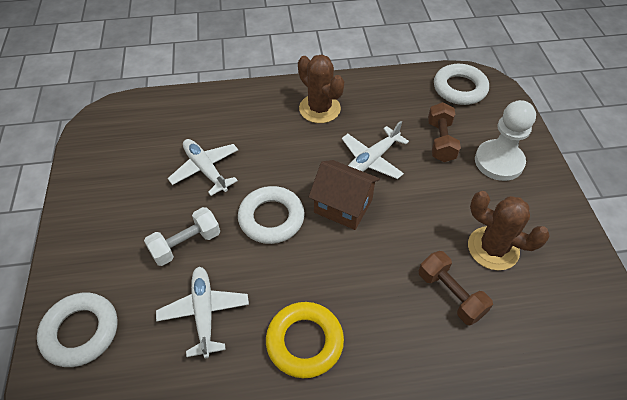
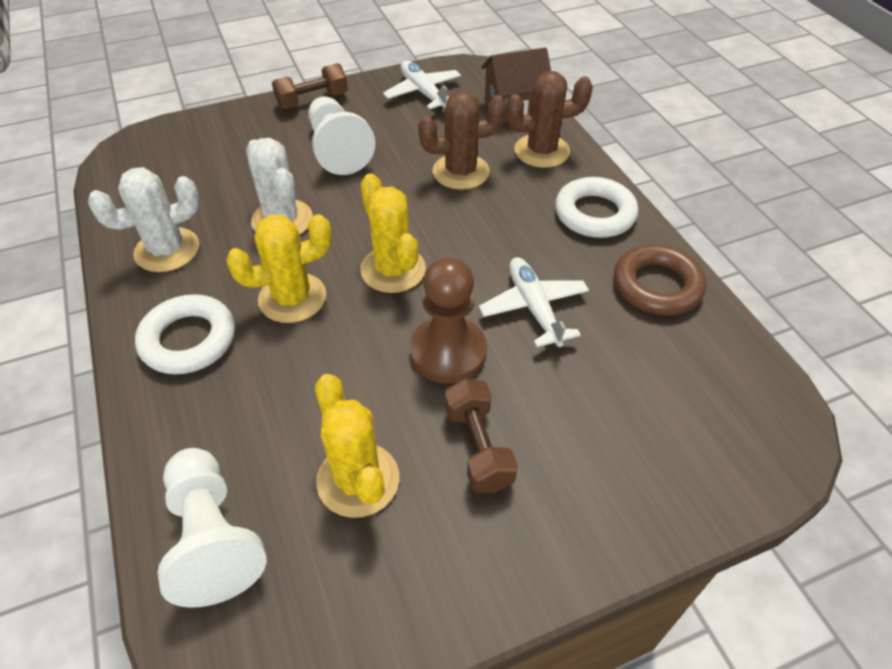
brown pawn: none = 0 -> [410,257,487,384] = 1
brown ring: none = 0 -> [614,244,706,316] = 1
white cactus: none = 0 -> [88,167,200,272] [246,138,313,235] = 2
white dumbbell: [144,207,220,266] = 1 -> none = 0
white pawn: [475,100,536,181] = 1 -> [157,448,267,608] [308,96,376,175] = 2
white plane: [156,267,249,358] [168,139,238,196] [342,121,409,179] = 3 -> [383,61,461,110] [479,257,589,347] = 2
white ring: [37,293,118,367] [238,186,305,244] [434,64,489,105] = 3 -> [135,294,235,374] [555,177,638,238] = 2
yellow cactus: none = 0 -> [226,214,332,323] [315,374,399,518] [360,173,426,293] = 3
yellow ring: [266,302,344,378] = 1 -> none = 0

